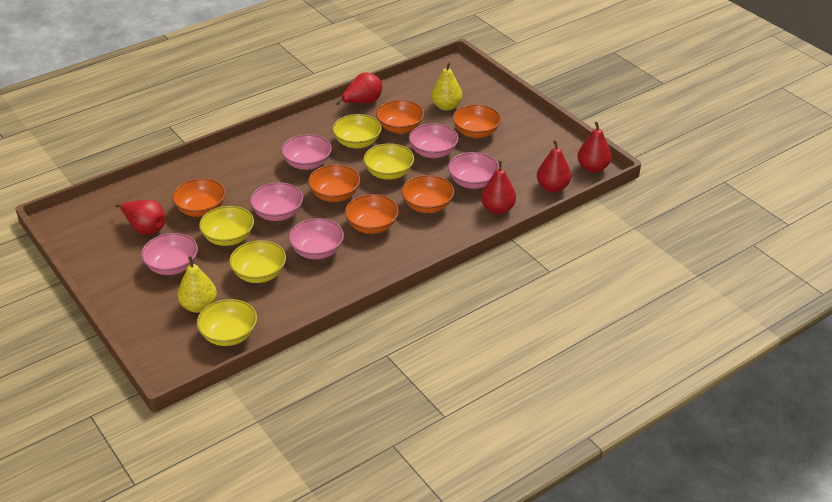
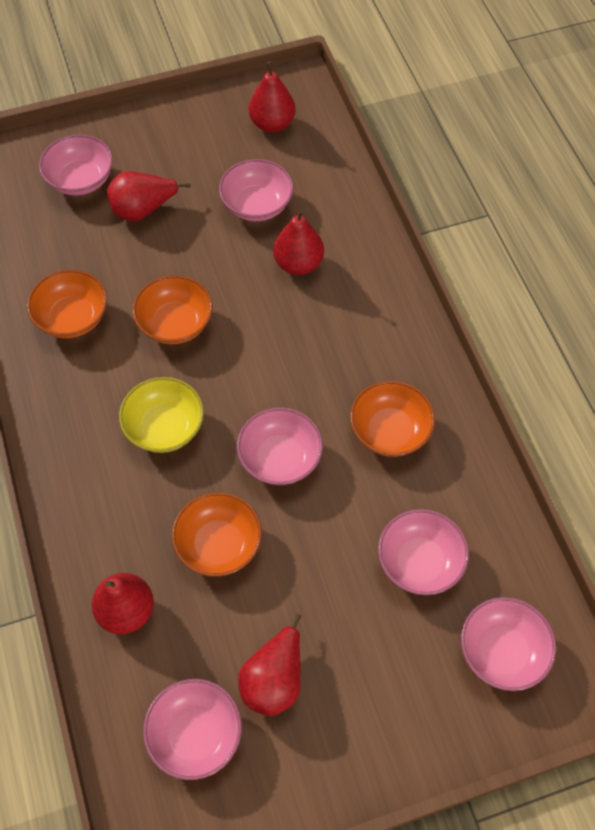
orange bowl: [172,178,226,217] [308,164,360,202] [345,194,399,234] [376,100,424,133] [402,175,454,213] [452,104,501,138] = 6 -> [27,269,107,338] [133,275,213,344] [172,492,262,577] [350,381,435,457] = 4
yellow bowl: [197,299,257,346] [199,206,254,246] [229,240,286,283] [332,114,382,148] [363,143,414,180] = 5 -> [119,377,204,453] = 1
yellow pear: [177,256,217,313] [431,62,462,111] = 2 -> none = 0

